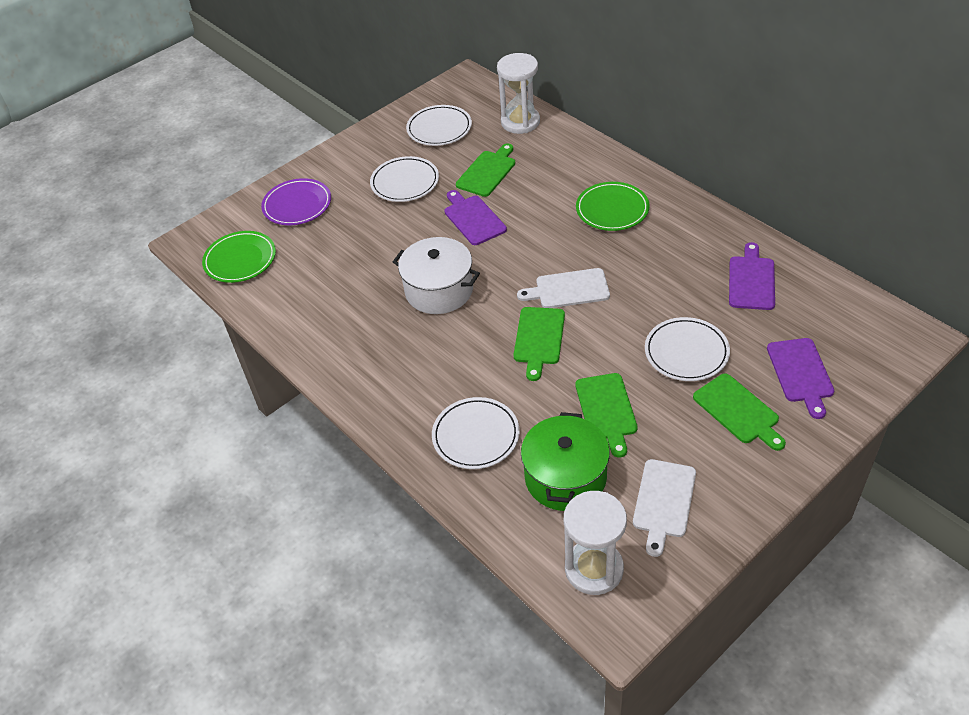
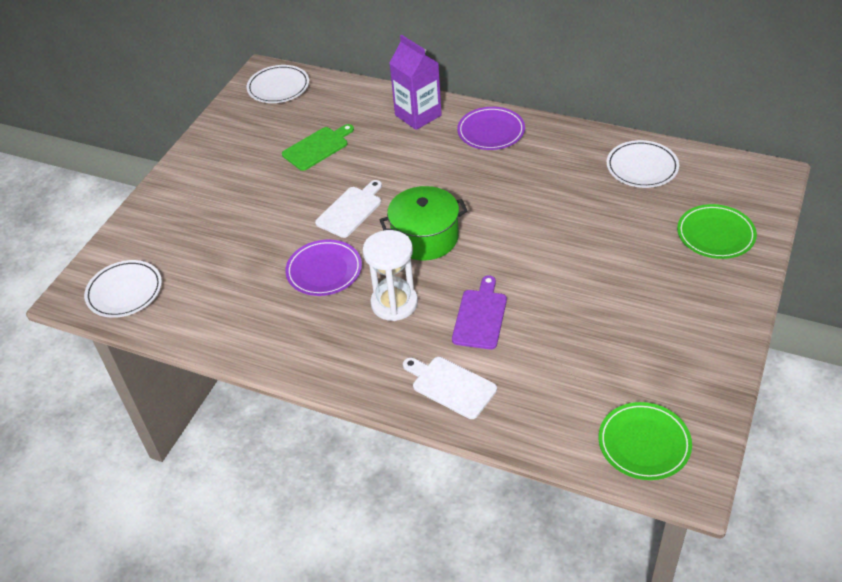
green cutting board: [456,143,515,197] [513,307,565,381] [575,373,638,457] [693,373,786,451] = 4 -> [282,124,354,171] = 1
purple carton: none = 0 -> [389,35,442,130] = 1
purple cutting board: [444,190,507,245] [729,242,775,310] [767,338,834,419] = 3 -> [452,276,507,349] = 1
purple plate: [261,178,331,225] = 1 -> [285,240,362,296] [457,107,525,150] = 2
white hourglass: [497,53,540,134] [564,491,627,595] = 2 -> [363,230,418,321] = 1
white plate: [370,156,439,202] [406,105,472,146] [432,397,520,469] [645,317,730,381] = 4 -> [84,260,162,318] [247,65,309,103] [606,140,679,188] = 3
white pot: [393,237,480,314] = 1 -> none = 0

